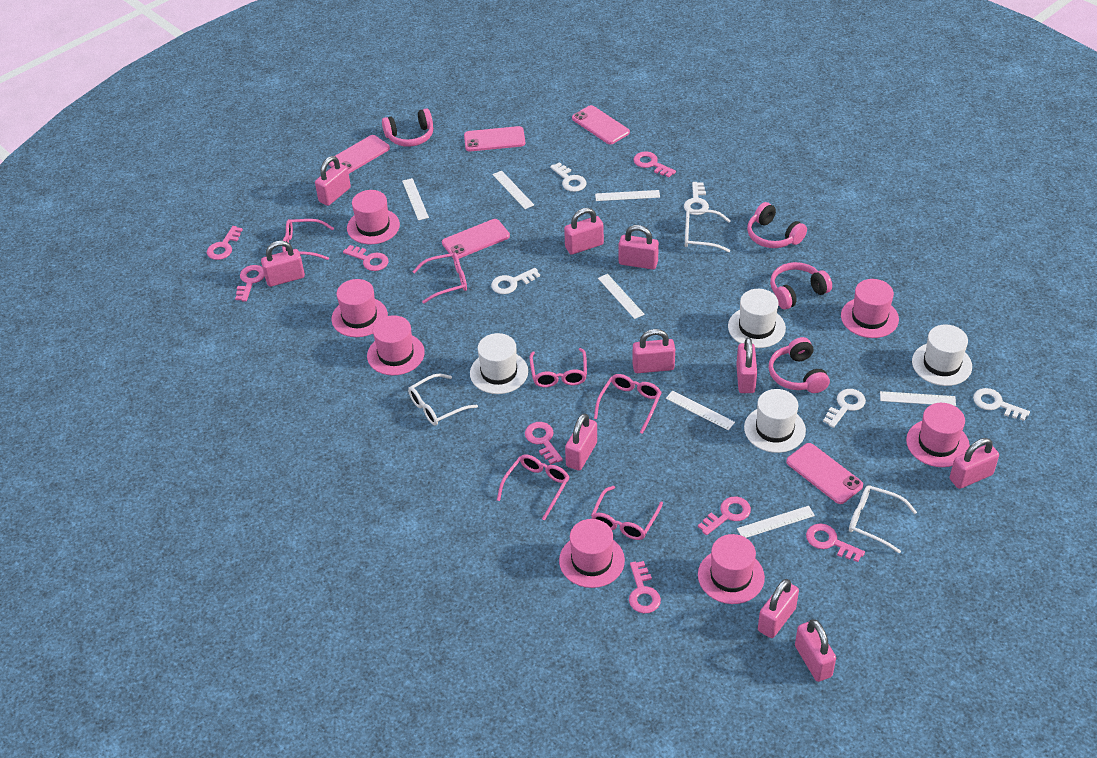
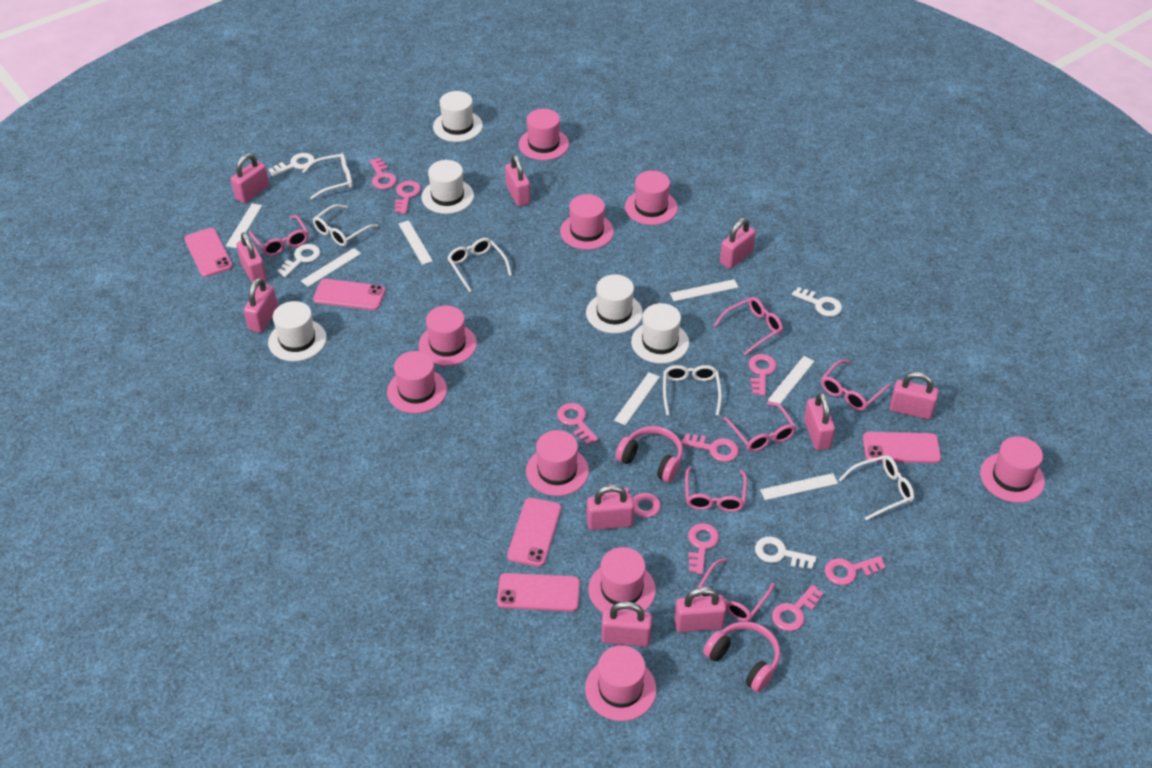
pink hat: [332,279,388,337] [347,190,400,244] [367,315,425,375] [559,519,625,588] [698,534,765,604] [841,279,899,338] [906,403,970,467] = 7 -> [387,351,447,413] [419,306,477,366] [519,109,569,160] [526,430,589,496] [560,194,614,250] [585,645,656,721] [588,547,656,613] [625,171,678,225] [980,437,1045,503] = 9
pink headphones: [382,108,433,147] [747,202,807,248] [769,337,830,393] [770,262,832,309] = 4 -> [615,426,683,483] [703,622,780,692] = 2
pink key: [207,226,243,260] [235,265,265,301] [343,245,389,271] [525,422,563,464] [629,561,661,613] [633,151,676,178] [698,497,751,535] [806,524,865,562] = 8 -> [370,158,396,189] [395,181,421,214] [557,403,598,445] [603,484,661,518] [682,434,739,462] [688,523,719,575] [749,354,776,396] [772,585,823,631] [825,556,886,585] = 9
white glasses: [408,374,478,426] [685,209,731,252] [849,485,917,554] = 3 -> [302,153,353,200] [313,204,378,246] [447,238,512,292] [663,365,722,416] [839,455,914,520] = 5
white hat: [470,333,528,394] [728,289,786,348] [744,389,806,453] [912,324,972,386] = 4 -> [268,301,327,361] [421,160,474,214] [433,91,483,142] [586,274,643,333] [631,303,689,364] = 5
white key: [491,268,540,294] [550,162,587,192] [684,182,709,215] [823,389,866,428] [973,388,1030,421] = 5 -> [268,153,315,177] [277,244,320,277] [755,537,816,569] [792,287,842,317] = 4

